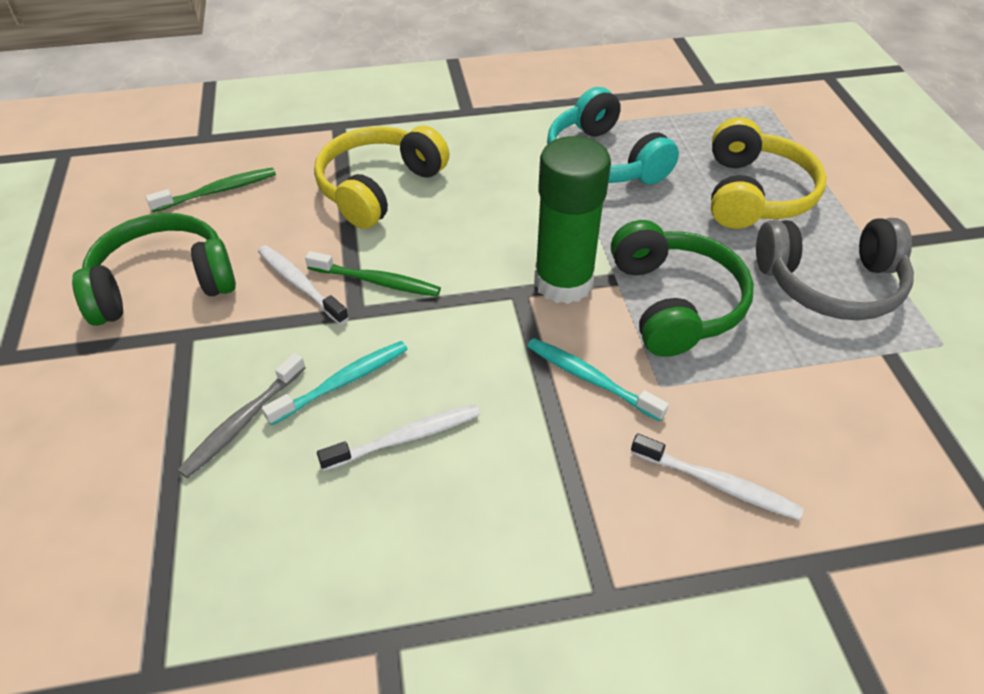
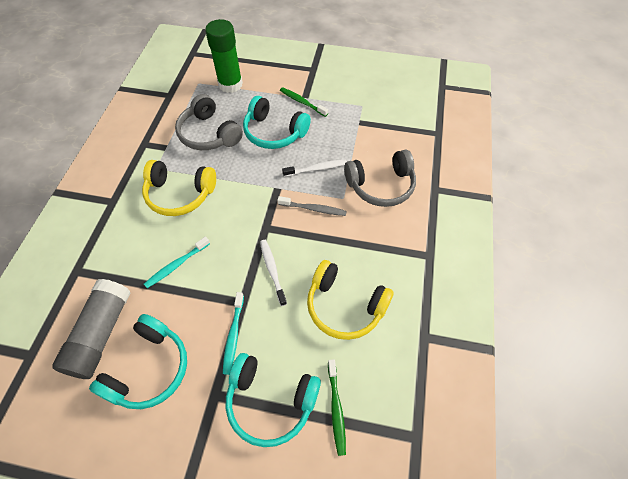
green headphones: [72,213,236,326] [611,220,754,357] = 2 -> none = 0
grey glue stick: none = 0 -> [52,279,130,379] = 1
grey headphones: [756,218,914,320] = 1 -> [175,94,243,150] [344,149,416,207] = 2
turquoise headphones: [547,87,679,184] = 1 -> [89,314,187,409] [226,353,321,447] [243,96,311,149] = 3
white toothbrush: [258,245,349,325] [317,404,480,471] [631,434,804,520] = 3 -> [260,240,287,306] [282,160,347,177] = 2

